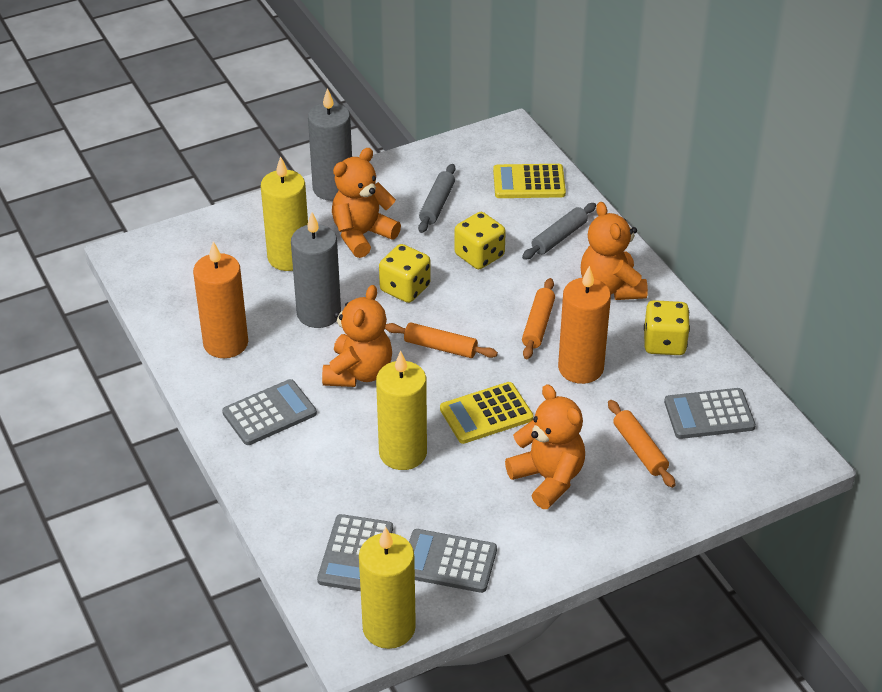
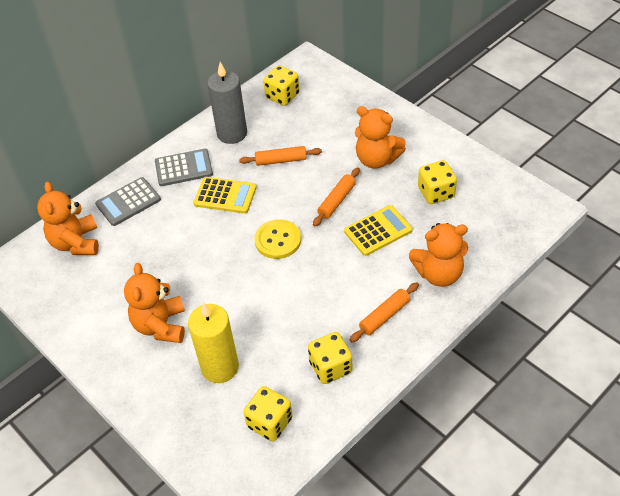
grey calculator: [222,379,317,445] [317,514,393,591] [409,529,497,593] [664,388,756,439] = 4 -> [95,177,161,226] [155,149,213,186] = 2
grey candle: [291,212,341,328] [308,88,352,201] = 2 -> [207,62,247,144] = 1
grey rolling pin: [418,164,455,233] [522,203,596,260] = 2 -> none = 0
orange candle: [193,241,248,358] [558,266,611,384] = 2 -> none = 0
yellow button: none = 0 -> [254,219,301,259] = 1
yellow candle: [261,156,308,271] [359,527,416,649] [376,351,427,470] = 3 -> [188,302,239,383] = 1
yellow dice: [379,244,431,303] [454,212,506,269] [644,300,690,355] = 3 -> [243,386,293,441] [263,65,300,106] [308,332,353,384] [418,160,457,204] = 4

